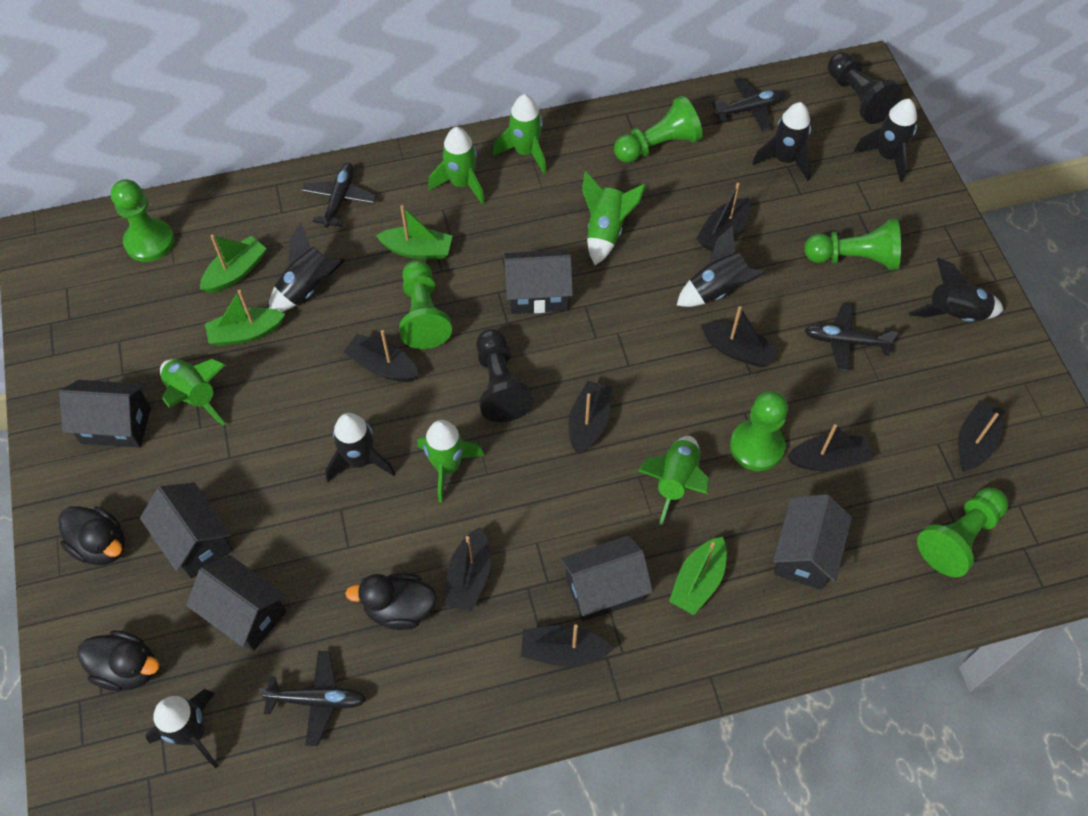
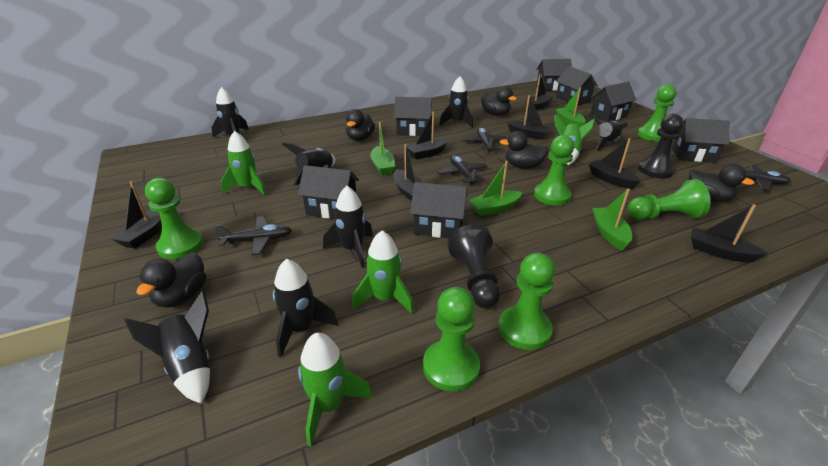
black boat: [344,330,419,382] [445,527,491,611] [521,624,613,667] [569,381,612,454] [696,183,751,252] [701,306,779,367] [787,424,873,471] [958,400,1005,471] = 8 -> [112,181,162,249] [393,144,422,201] [407,112,448,160] [507,95,551,140] [525,73,553,110] [589,138,641,189] [691,204,767,263] = 7
black duck: [58,506,125,565] [77,630,159,691] [345,573,437,630] = 3 -> [136,252,206,307] [345,109,375,141] [481,86,517,116] [500,131,549,169] [689,164,755,202] = 5
black house: [59,380,151,448] [140,483,233,579] [186,555,286,651] [504,250,573,314] [560,535,653,621] [773,494,852,590] = 6 -> [298,165,359,219] [394,97,432,136] [410,182,467,238] [536,59,572,91] [556,66,598,105] [591,82,636,122] [671,118,729,163] = 7
green rocket: [160,359,225,426] [417,420,484,503] [428,127,485,205] [493,94,546,174] [582,171,646,265] [638,436,710,525] = 6 -> [221,131,266,196] [298,333,373,447] [352,230,414,314] [555,115,595,165] = 4

